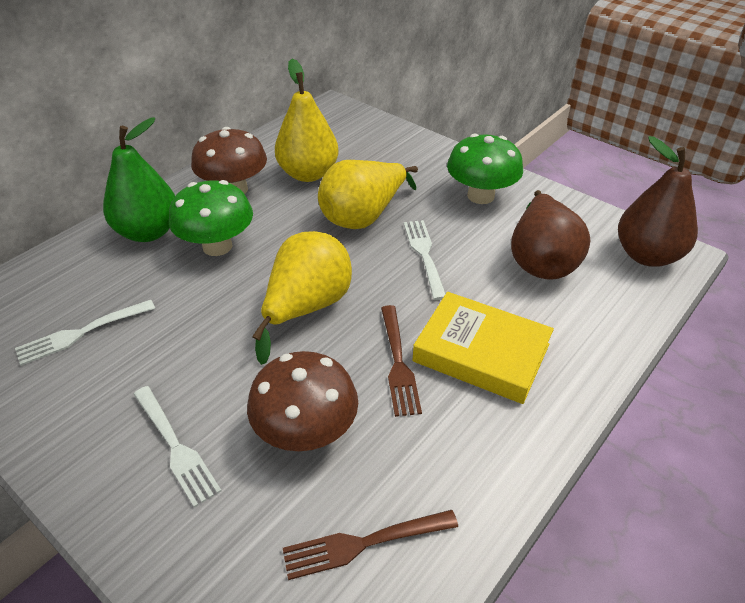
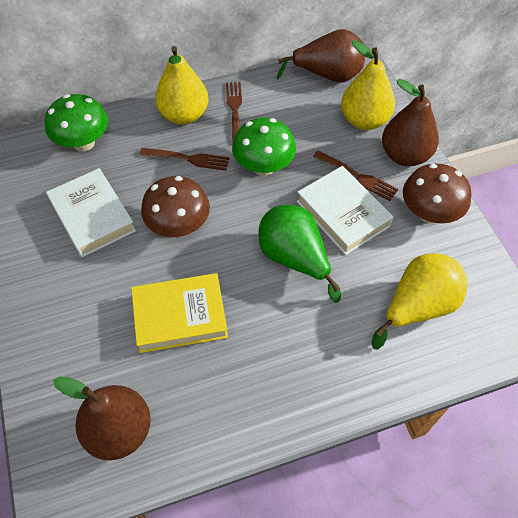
brown fork: [283,510,458,580] [381,305,422,417] = 2 -> [139,148,229,171] [226,82,242,144] [313,151,398,201] = 3
brown pear: [511,190,590,280] [618,136,698,267] = 2 -> [53,377,151,460] [277,29,365,83] [382,79,439,166] = 3
white book: none = 0 -> [46,168,136,257] [297,166,394,255] = 2
white fork: [15,300,155,366] [134,386,221,508] [404,220,446,300] = 3 -> none = 0

